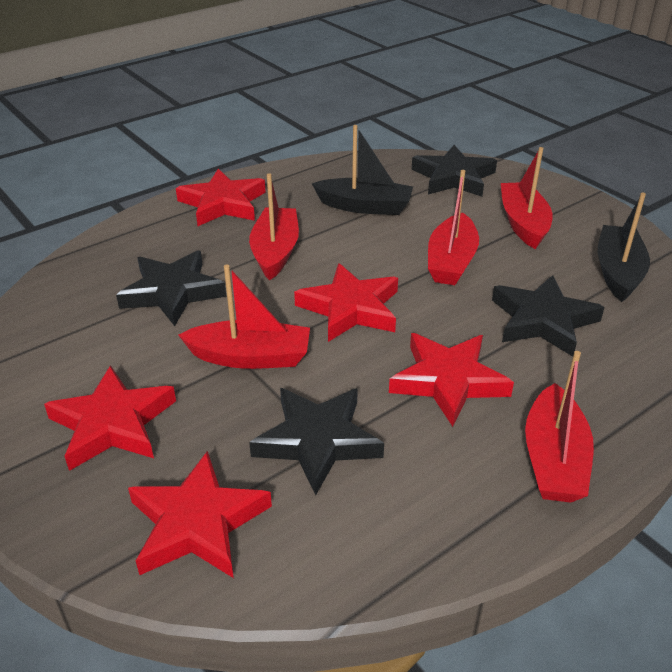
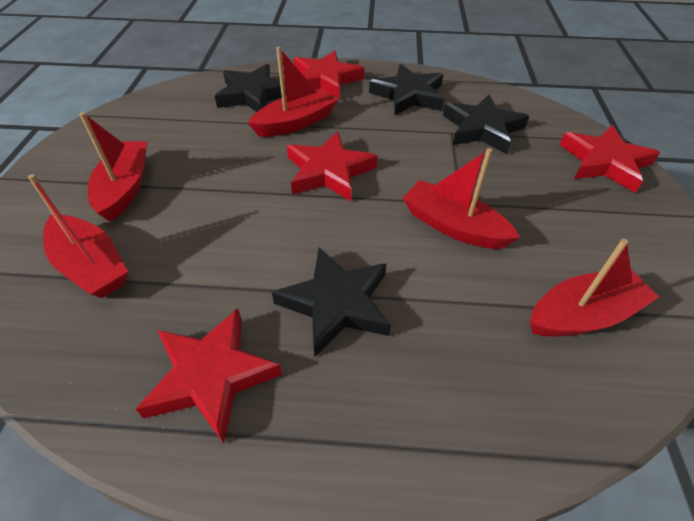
black boat: [311,125,413,215] [598,192,650,302] = 2 -> none = 0
red star: [44,365,176,471] [128,451,272,578] [176,169,266,226] [294,263,398,342] [389,333,514,427] = 5 -> [136,308,282,444] [287,131,378,201] [293,50,364,99] [560,125,660,193] = 4

